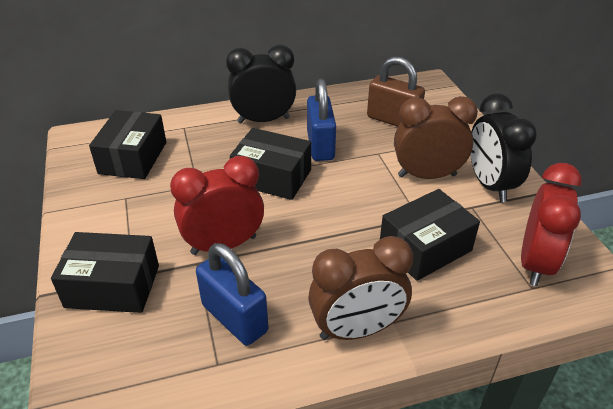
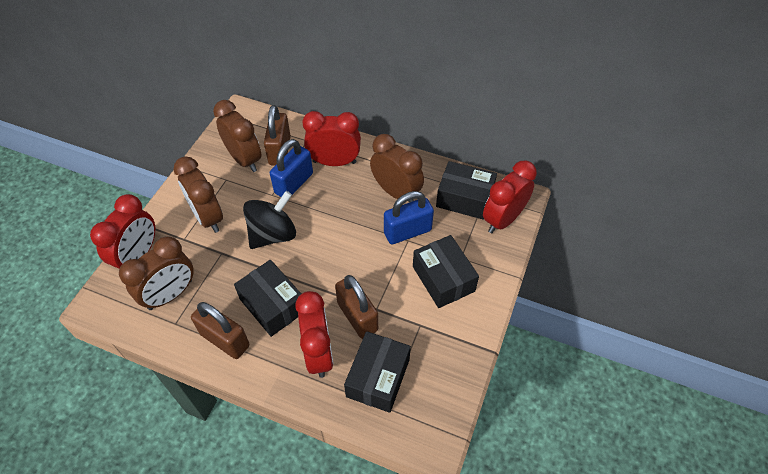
black clock: [226,45,296,123] [470,93,537,202] = 2 -> none = 0
black spinning top: none = 0 -> [243,191,296,249] = 1
brown clock: [308,236,413,340] [394,96,478,179] = 2 -> [119,236,194,310] [174,156,223,233] [213,100,261,172] [370,134,424,203] = 4
brown padlock: [367,57,425,127] = 1 -> [191,302,249,359] [264,105,291,166] [335,275,378,339] = 3
red clock: [170,156,264,255] [521,163,582,286] = 2 -> [90,194,155,269] [295,291,333,378] [302,111,361,166] [483,161,537,233] = 4

